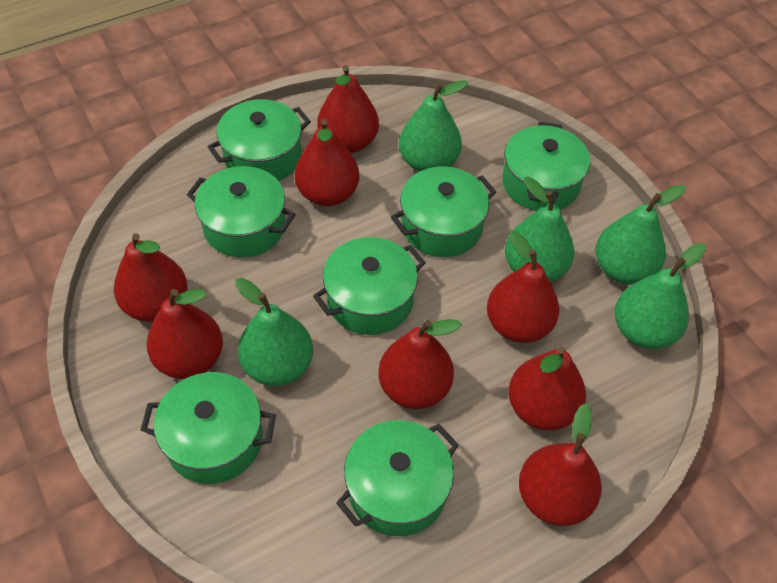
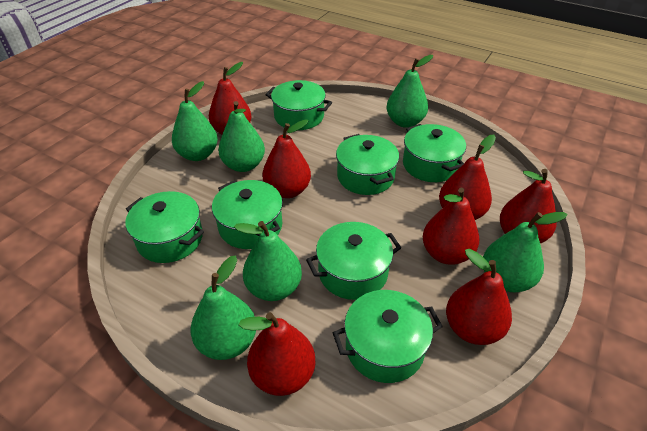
green pear: [235,278,313,386] [399,80,468,172] [505,177,574,282] [595,185,686,285] [615,243,706,349] = 5 -> [172,81,218,161] [191,256,256,360] [218,101,265,172] [234,221,302,301] [387,55,433,128] [483,212,567,292] = 6
red pear: [114,233,187,322] [146,289,223,379] [295,119,359,206] [317,65,379,153] [378,319,462,409] [487,231,559,343] [508,346,586,431] [519,403,602,526] = 8 -> [209,62,252,135] [239,312,316,396] [262,119,311,198] [423,188,479,265] [439,135,496,220] [446,249,512,345] [500,169,557,243] = 7

